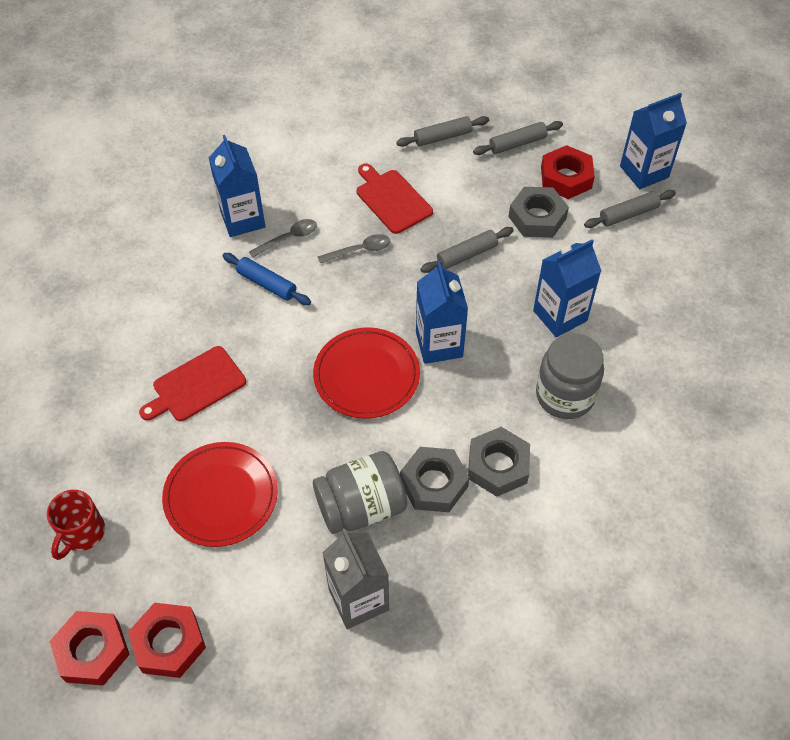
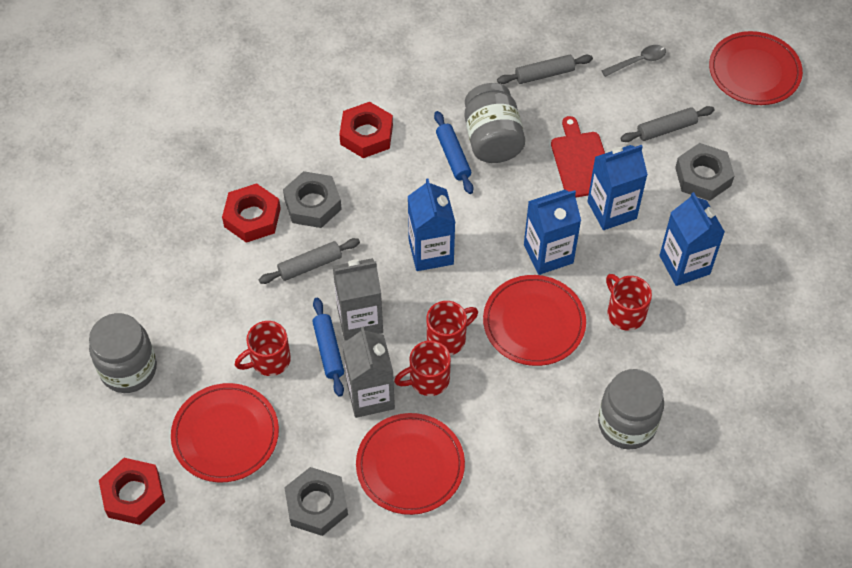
blue rolling pin: [222,253,311,305] = 1 -> [312,298,344,397] [434,111,473,194] = 2
grey carton: [322,530,389,629] = 1 -> [333,258,383,341] [342,327,395,418] = 2
grey jar: [313,451,407,534] [536,333,604,419] = 2 -> [89,313,157,393] [465,83,525,163] [598,369,664,449] = 3
grey rolling pin: [396,116,489,147] [420,227,514,273] [473,121,563,155] [584,190,676,228] = 4 -> [259,238,360,284] [497,55,593,84] [620,106,715,142] = 3
grey spoon: [249,219,317,257] [318,234,390,263] = 2 -> [601,45,666,77] = 1
red cutting board: [139,346,246,421] [357,163,433,234] = 2 -> [551,116,605,197] = 1
red mug: [47,490,105,560] = 1 -> [235,321,291,376] [394,341,451,396] [427,301,478,355] [606,274,652,331] = 4
red plate: [162,442,278,547] [313,327,420,419] = 2 -> [171,383,279,482] [356,413,465,515] [483,275,586,366] [709,31,803,105] = 4

